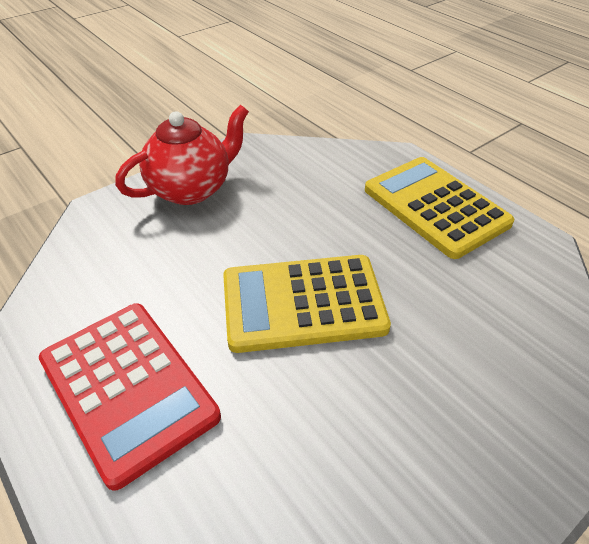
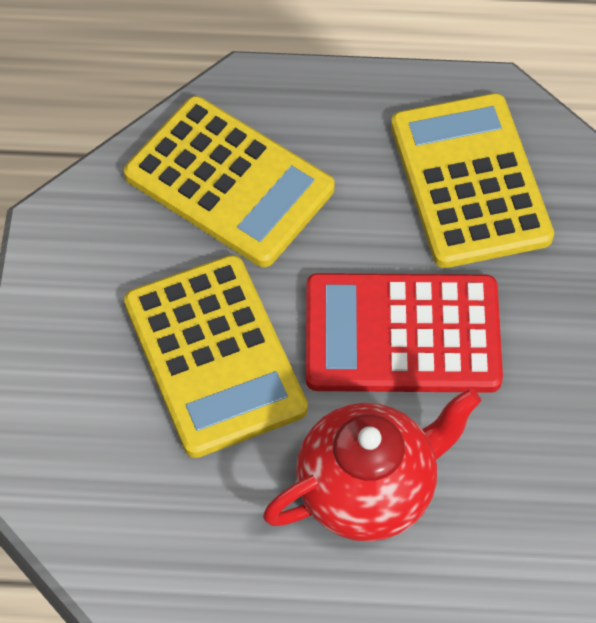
yellow calculator: [223,255,391,353] [365,157,514,259] = 2 -> [124,96,335,267] [124,255,308,458] [391,93,554,268] = 3

